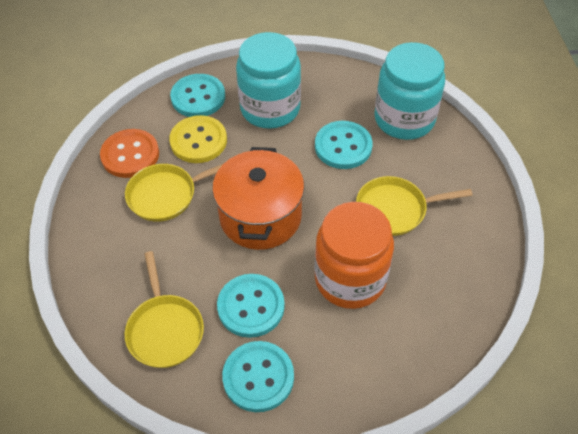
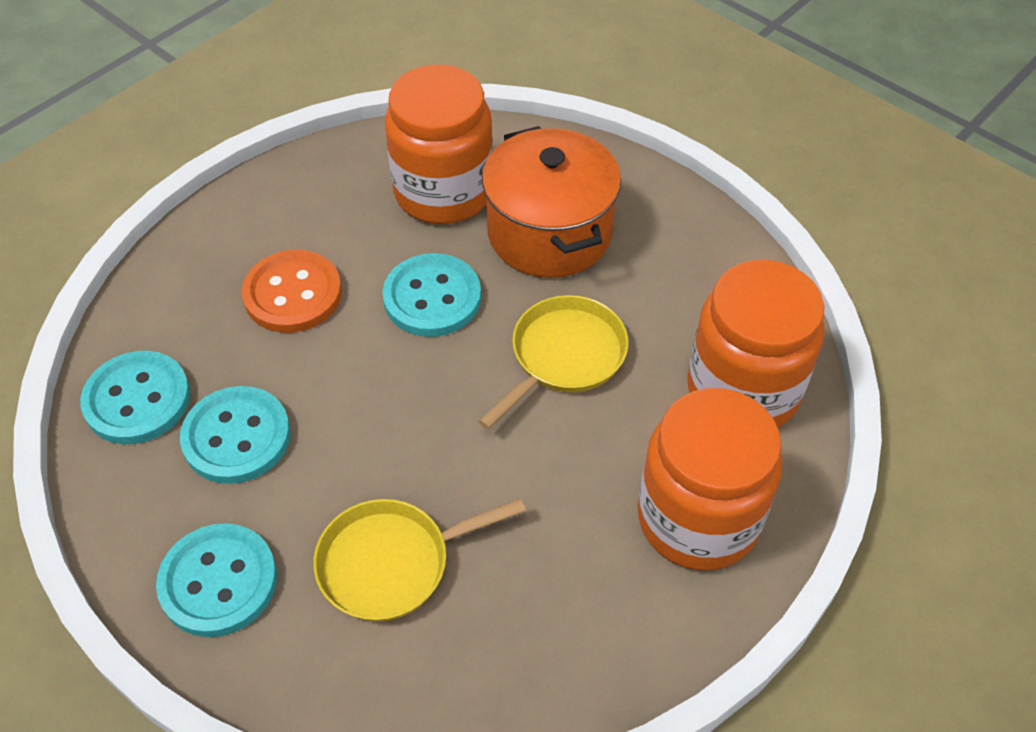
orange jar: [314,202,394,309] = 1 -> [385,65,493,224] [638,388,782,570] [687,260,824,428] = 3
turquoise jar: [236,32,301,129] [374,42,445,140] = 2 -> none = 0
yellow button: [169,115,227,163] = 1 -> none = 0
yellow pan: [125,164,223,222] [125,251,204,368] [356,176,473,236] = 3 -> [314,498,526,622] [478,295,629,429] = 2

